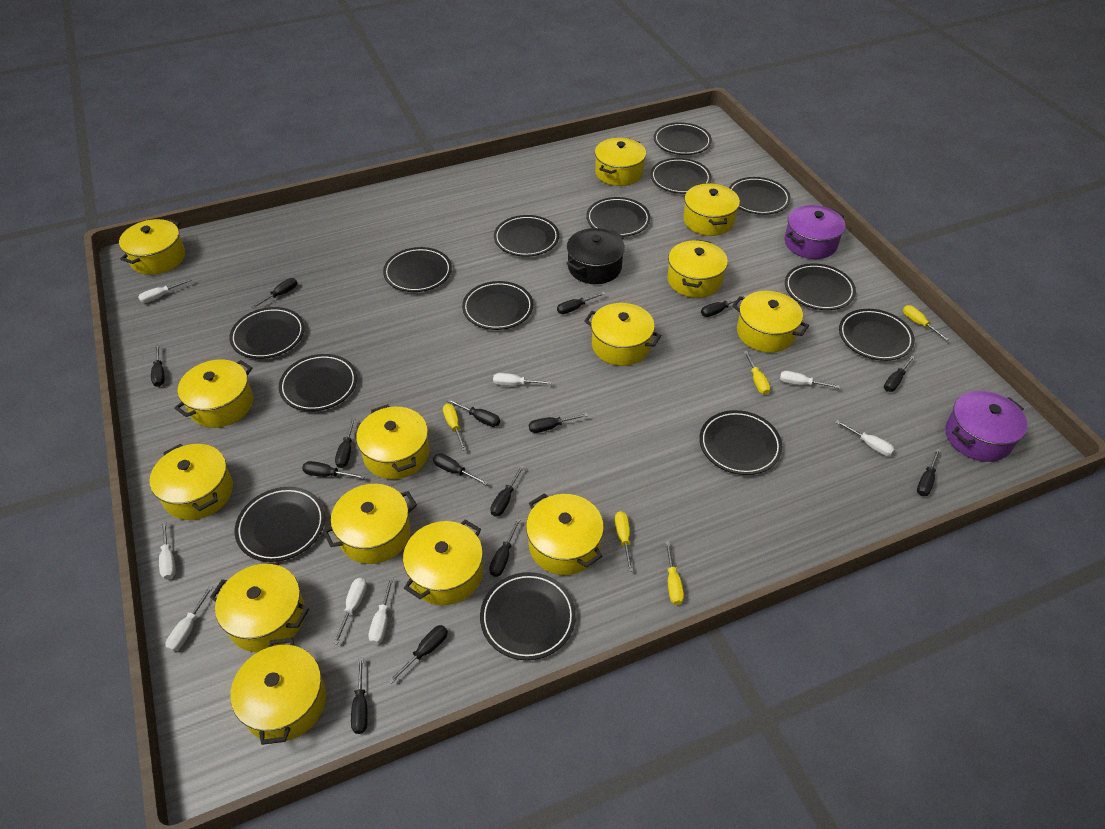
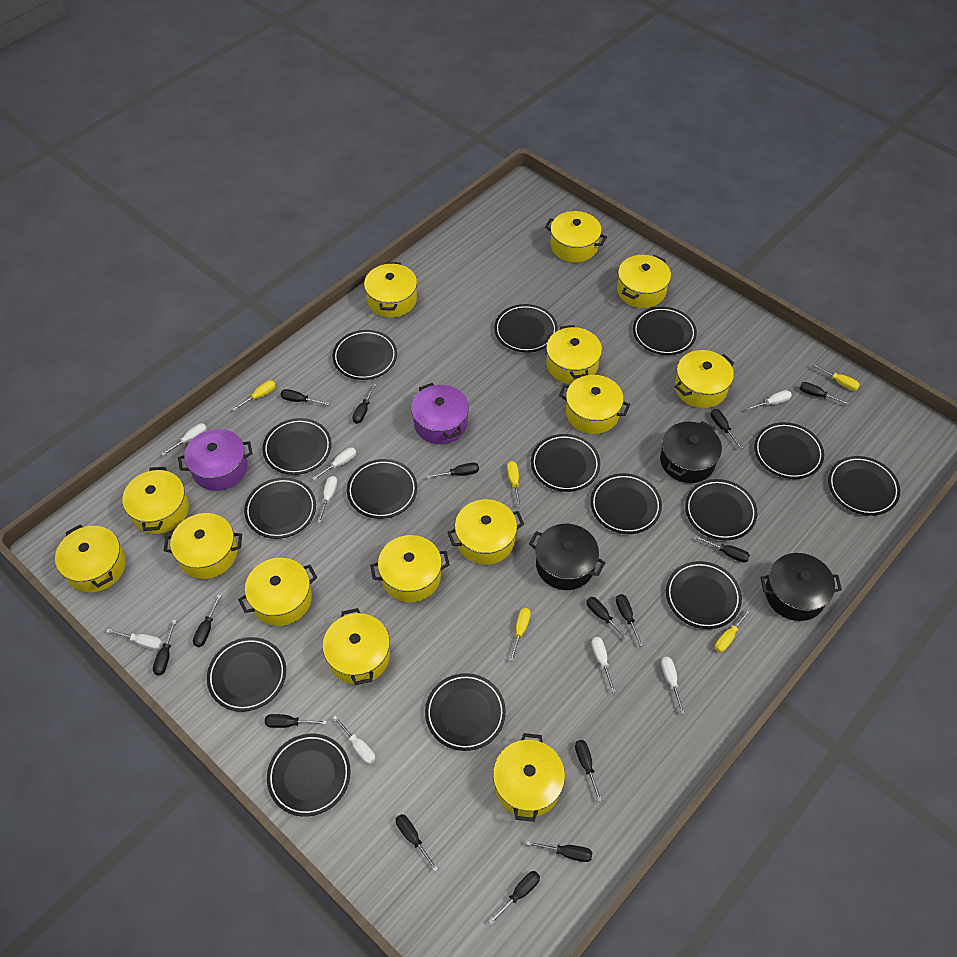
black plate: [229,307,305,359] [235,487,325,562] [279,354,357,411] [383,247,452,292] [462,281,533,330] [480,572,576,660] [494,215,559,257] [586,197,651,237] [650,158,711,194] [654,122,712,155] [699,410,783,475] [729,177,791,215] [785,263,856,310] [839,309,915,361] = 14 -> [207,637,286,712] [244,477,316,539] [262,418,332,475] [267,734,351,817] [332,330,397,380] [347,459,417,519] [425,673,506,751] [494,304,558,352] [531,434,600,492] [590,473,662,534] [633,307,697,355] [666,561,742,629] [685,479,758,540] [754,422,824,479] [828,456,900,516] = 15
black pot: [566,228,625,284] = 1 -> [529,524,606,590] [660,421,722,483] [760,553,842,621] = 3

